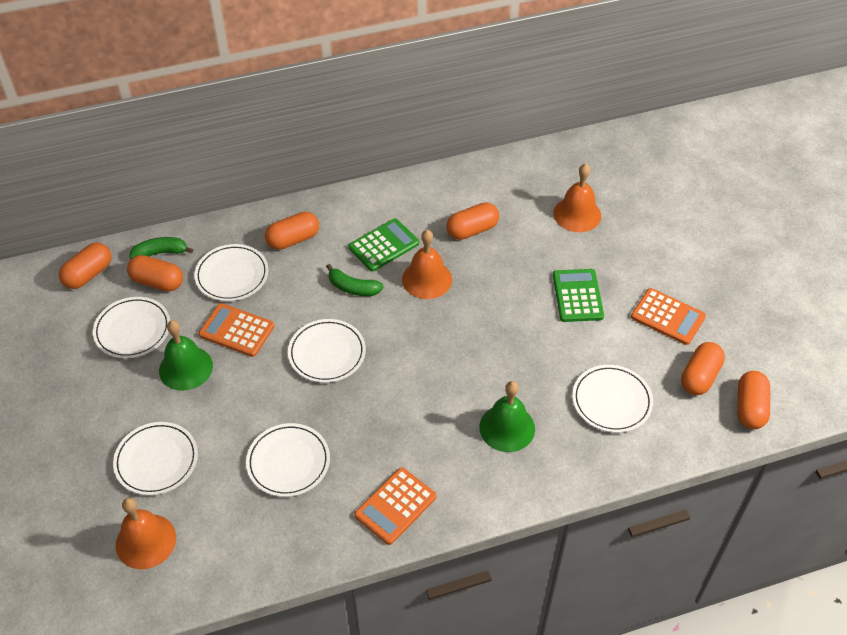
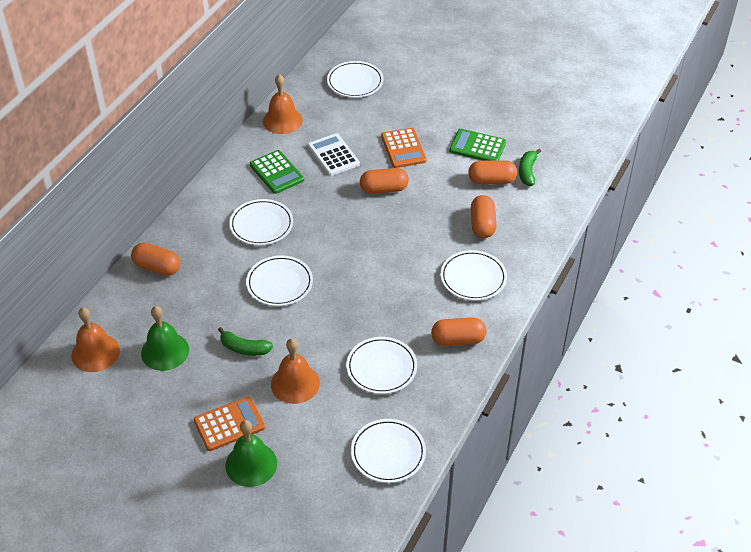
orange calculator: [199,303,275,357] [354,467,436,545] [631,288,706,345] = 3 -> [194,396,266,451] [381,128,427,168] = 2
orange capsule: [59,242,111,289] [127,255,183,292] [265,212,319,250] [446,202,499,240] [681,342,725,395] [737,371,770,429] = 6 -> [131,243,180,276] [360,168,409,194] [431,317,486,346] [468,160,517,184] [471,195,497,238] = 5
white calculator: none = 0 -> [308,133,360,176] = 1

